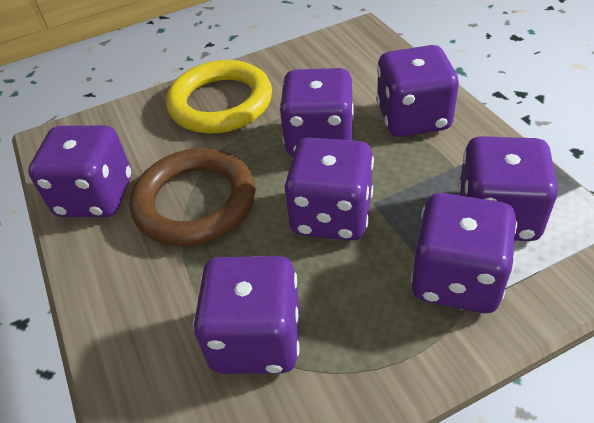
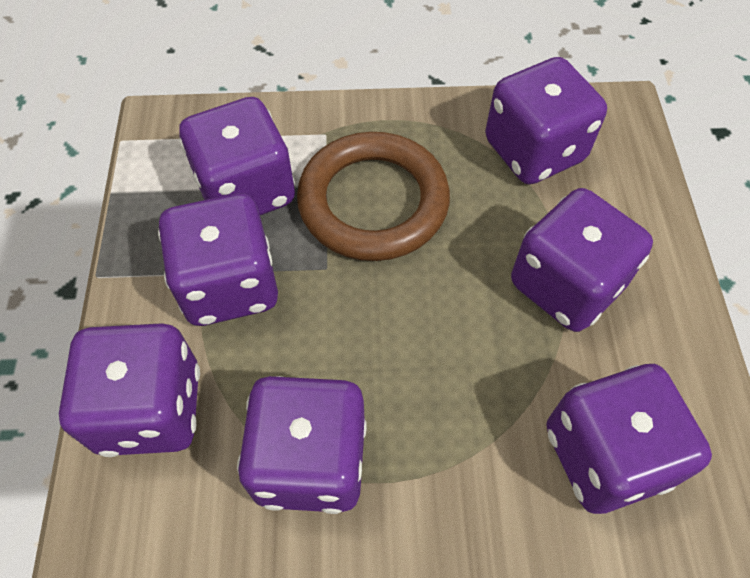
yellow ring: [166,60,272,133] = 1 -> none = 0

